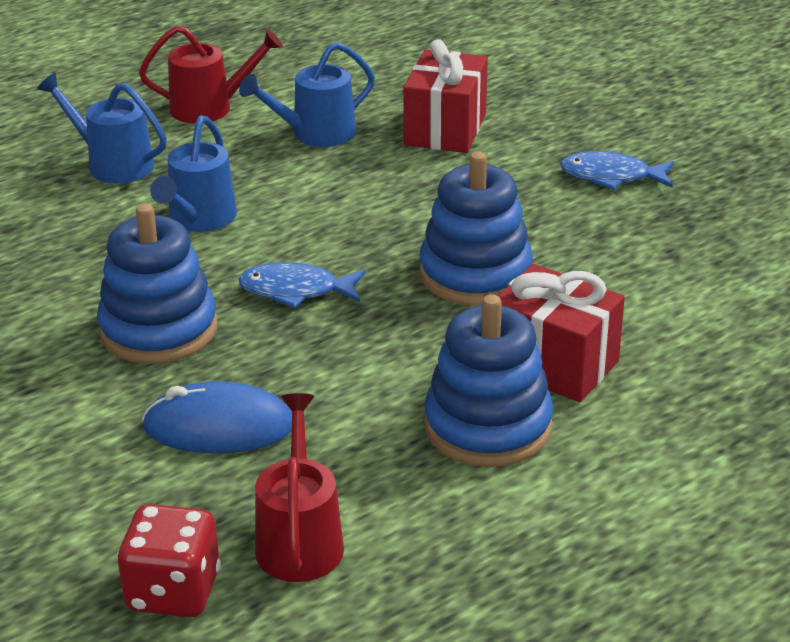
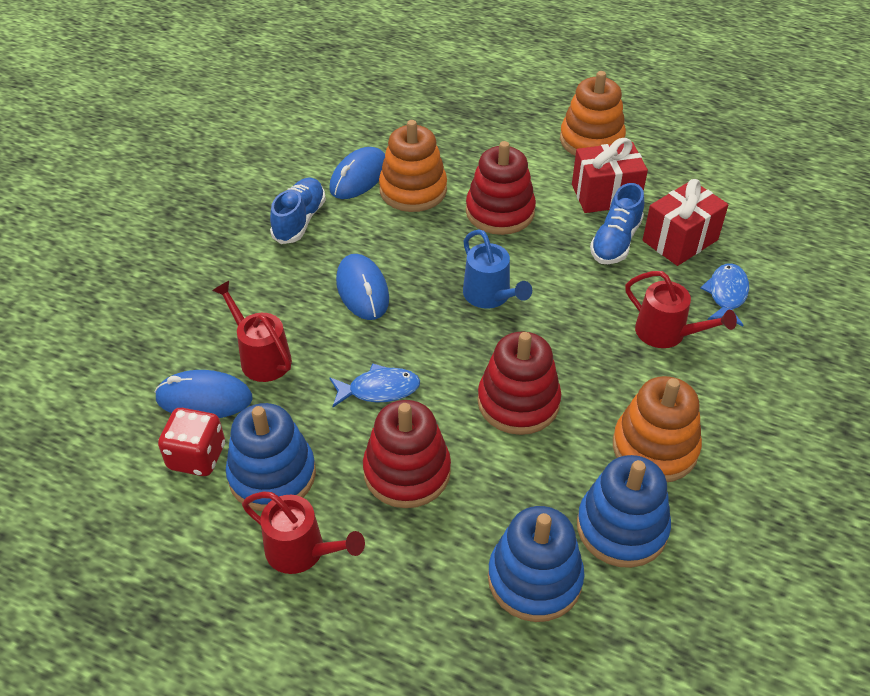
blue mouse: [142,381,292,453] = 1 -> [154,370,253,418] [329,147,385,199] [336,254,389,320] = 3
blue shoe: none = 0 -> [270,178,326,244] [590,183,644,264] = 2
blue watering can: [37,73,167,184] [150,115,237,232] [239,42,375,147] = 3 -> [463,229,532,309] = 1
orange stacking toy: none = 0 -> [379,120,447,212] [560,71,626,156] [613,376,702,482] = 3
red stacking toy: none = 0 -> [363,400,451,508] [466,141,536,235] [478,332,561,435] = 3
red watering can: [139,26,283,124] [255,393,344,582] = 2 -> [212,281,292,382] [242,491,365,574] [625,271,737,348] = 3

